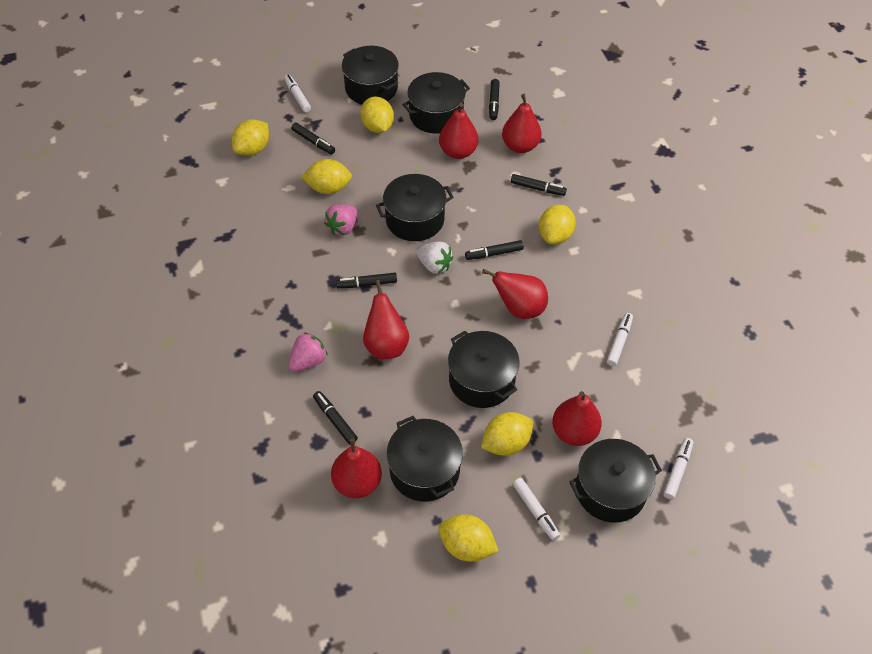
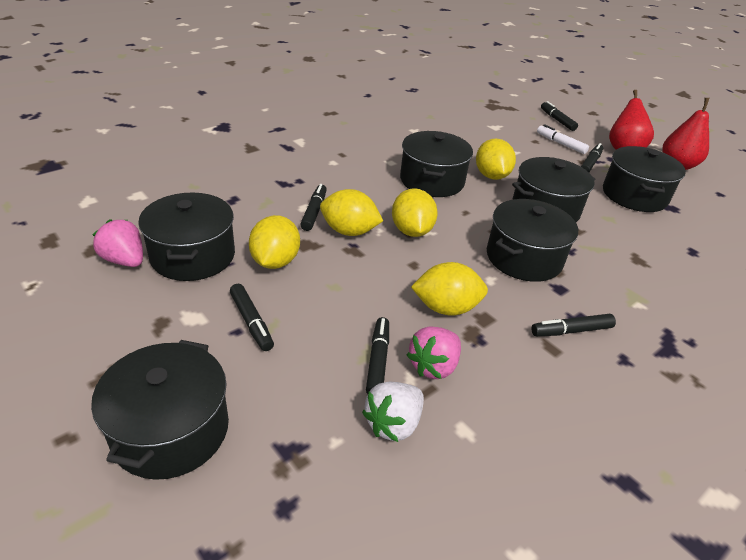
red pear: [331,438,382,498] [363,280,409,359] [439,103,479,159] [482,269,548,319] [502,94,542,153] [552,391,602,446] = 6 -> [609,90,654,150] [662,98,709,170] = 2
white marker: [284,74,311,112] [513,478,560,540] [607,313,633,366] [663,438,693,500] = 4 -> [537,124,589,154] = 1
yellow lemon: [232,119,269,156] [302,159,352,194] [360,97,394,133] [438,515,499,562] [481,412,533,456] [539,205,576,244] = 6 -> [249,215,300,269] [320,189,383,236] [392,188,438,237] [411,262,488,316] [476,139,516,180] = 5

